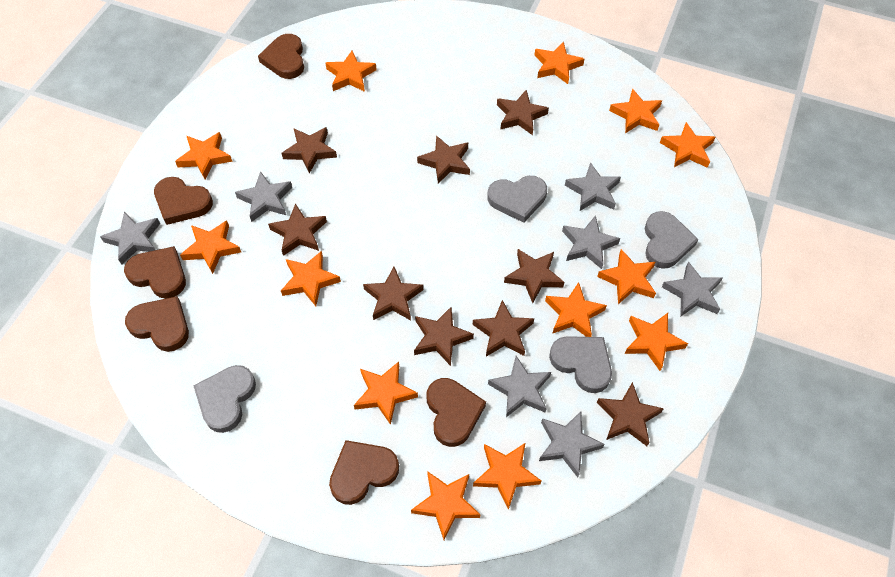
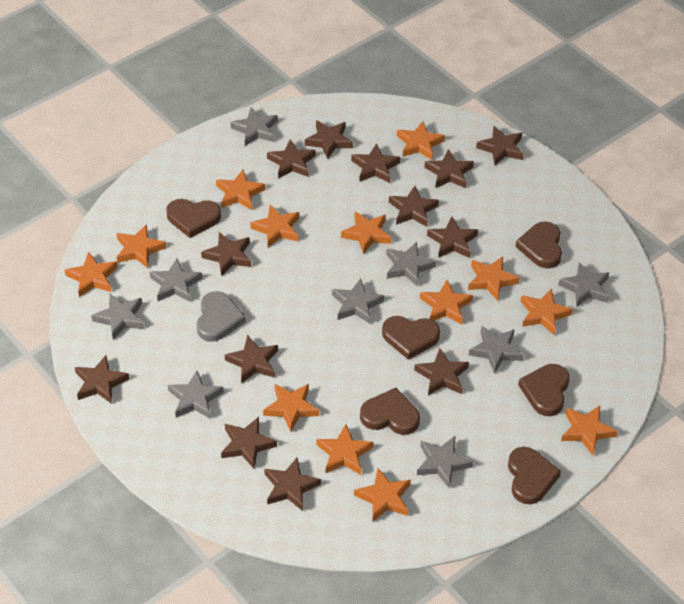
brown star: [268,203,327,256] [281,127,337,174] [363,267,423,320] [414,307,474,366] [417,136,470,184] [473,300,534,357] [497,90,549,135] [504,249,564,303] [597,382,664,446] = 9 -> [75,355,129,404] [201,232,252,276] [221,417,277,469] [225,335,278,384] [264,458,321,511] [267,139,316,179] [305,120,353,159] [351,143,400,183] [389,186,439,227] [414,348,469,395] [424,149,474,188] [427,217,478,258] [476,126,524,165] = 13
grey heart: [194,365,256,433] [487,176,547,223] [549,336,612,393] [645,211,699,269] = 4 -> [197,291,246,342] = 1
grey star: [100,212,160,265] [235,171,292,222] [488,356,551,417] [539,411,605,478] [562,215,620,269] [565,162,621,211] [662,261,722,316] = 7 -> [91,294,144,340] [150,259,202,302] [168,371,224,418] [230,108,278,146] [332,278,384,324] [386,242,436,287] [417,436,473,488] [469,326,523,374] [558,262,609,307] = 9

